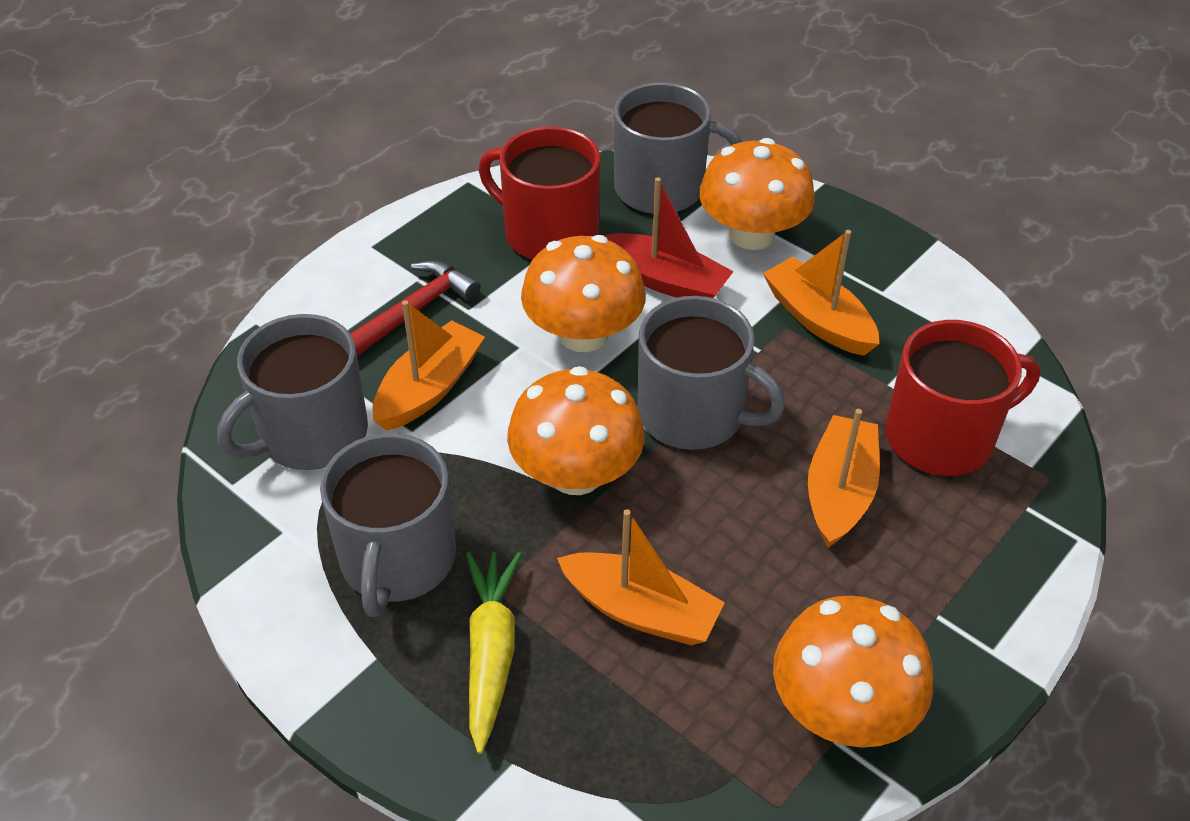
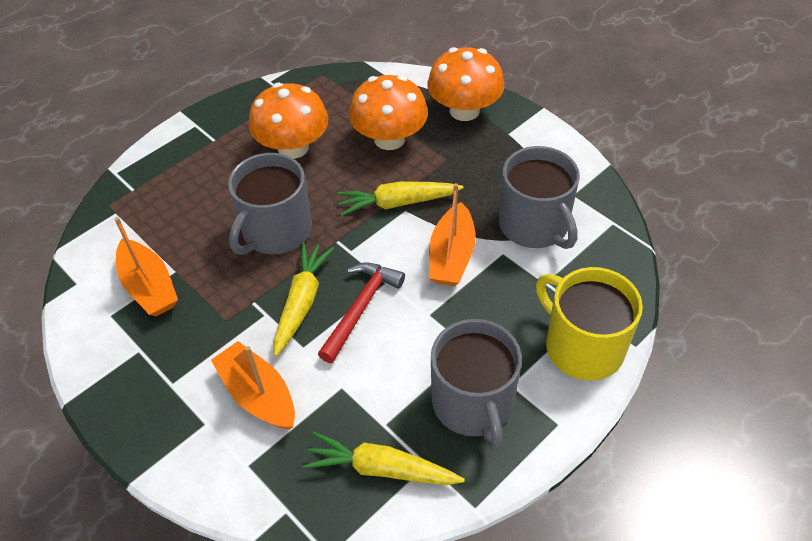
grey mug: [217,314,368,470] [320,433,456,617] [614,83,742,214] [637,296,785,450] = 4 -> [228,153,312,255] [431,319,522,451] [499,146,580,249] = 3
orange boat: [372,300,485,431] [557,509,725,645] [763,230,879,356] [808,409,880,548] = 4 -> [115,217,178,316] [211,341,295,430] [429,183,476,286] = 3
orange mushroom: [507,366,645,495] [521,235,646,352] [699,138,815,250] [773,595,934,748] = 4 -> [249,83,328,159] [349,75,428,150] [428,47,504,121] = 3
red boat: [603,177,734,298] = 1 -> none = 0
red mug: [478,126,600,260] [885,320,1040,476] = 2 -> none = 0
yellow carrot: [466,552,521,754] = 1 -> [274,242,334,356] [303,432,465,485] [337,181,463,216] = 3
yellow mug: none = 0 -> [536,267,643,381] = 1

